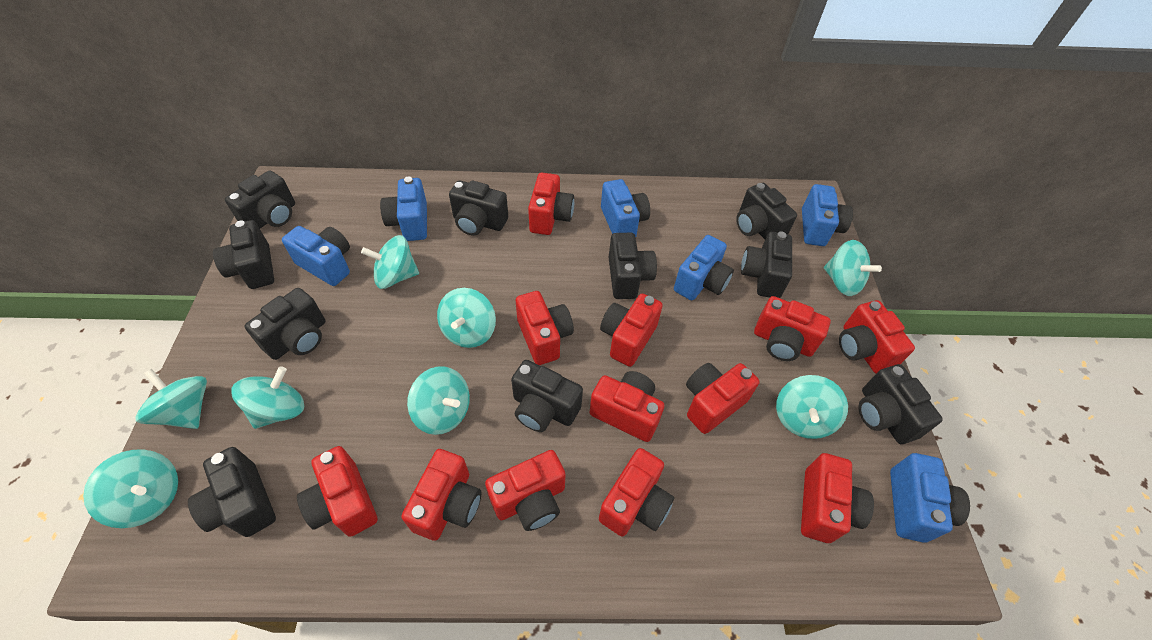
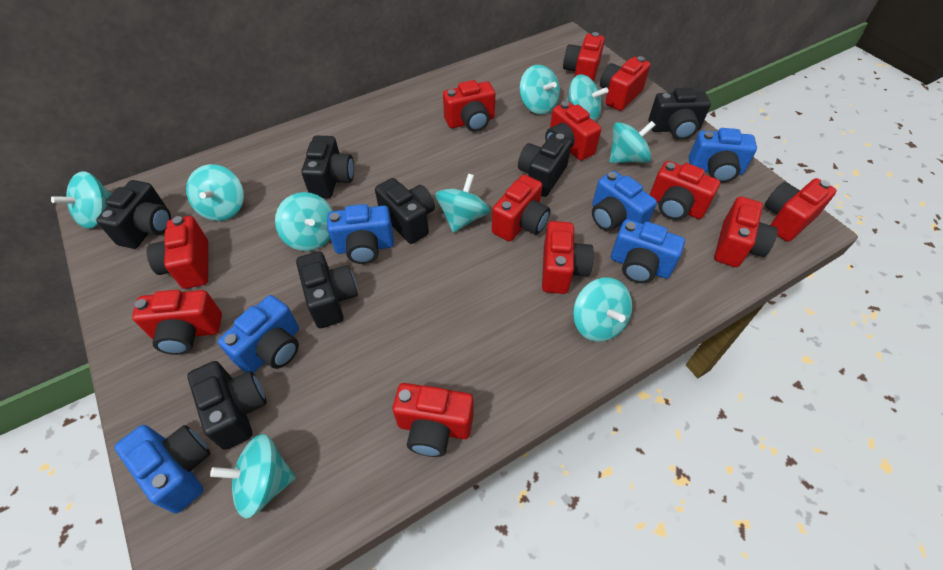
black camera: [188,447,276,537] [213,220,274,289] [225,171,295,229] [244,288,326,360] [449,180,508,235] [511,360,583,432] [608,233,657,299] [736,183,797,239] [741,232,792,298] [859,364,943,444] = 10 -> [96,180,171,249] [187,361,266,450] [296,251,358,328] [301,135,354,198] [375,178,435,244] [518,133,572,197] [649,88,711,140] = 7
turquoise spinning top: [83,450,178,528] [135,369,207,429] [231,366,305,429] [361,235,419,289] [407,367,470,435] [437,288,496,348] [776,375,848,439] [824,240,882,296] = 8 -> [51,171,111,229] [186,164,244,221] [210,434,296,519] [275,192,333,251] [435,174,490,233] [519,65,560,114] [566,74,609,121] [573,278,632,342] [610,121,655,163] = 9

